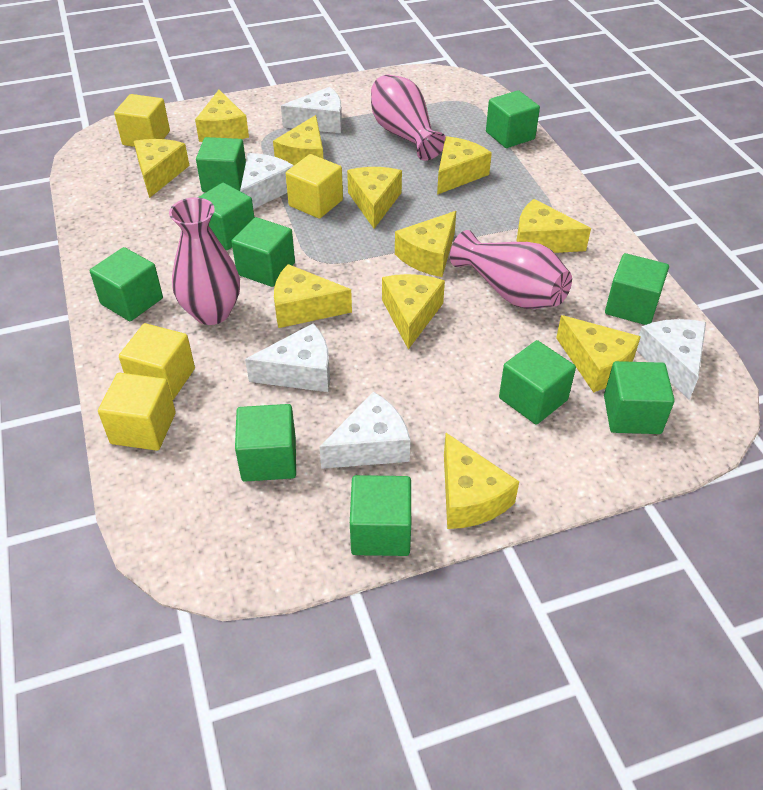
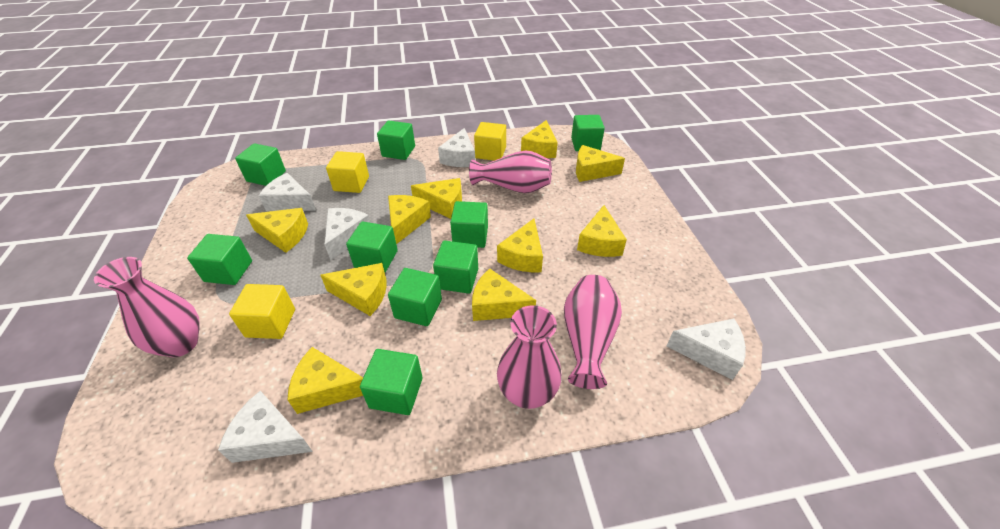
green cube: [90,247,163,321] [196,137,246,192] [198,183,254,250] [231,217,295,287] [235,404,296,482] [350,475,411,556] [486,90,540,148] [499,340,576,425] [604,361,675,434] [605,253,669,325] = 10 -> [187,234,252,285] [235,143,286,186] [346,222,398,272] [360,349,423,415] [377,120,415,160] [388,268,442,326] [433,240,478,294] [450,201,488,248] [571,115,605,151] = 9
pink vase: [169,197,240,325] [371,74,446,161] [450,230,572,309] = 3 -> [94,257,200,357] [469,150,552,193] [497,305,562,409] [564,275,622,389] = 4
yellow cheese: [134,139,189,198] [195,90,249,142] [273,115,323,165] [274,264,352,328] [347,167,402,229] [382,274,445,350] [395,211,456,277] [437,136,492,195] [444,433,519,529] [516,199,591,253] [556,315,641,393] = 11 -> [246,208,308,253] [287,347,363,414] [320,263,387,316] [388,195,431,244] [411,178,462,219] [472,269,536,321] [497,218,543,272] [521,120,558,158] [576,145,625,182] [577,205,627,257] = 10
yellow cube: [98,373,176,451] [114,94,170,147] [119,323,195,400] [286,154,343,219] = 4 -> [229,284,295,339] [326,151,369,193] [474,122,506,161] = 3

